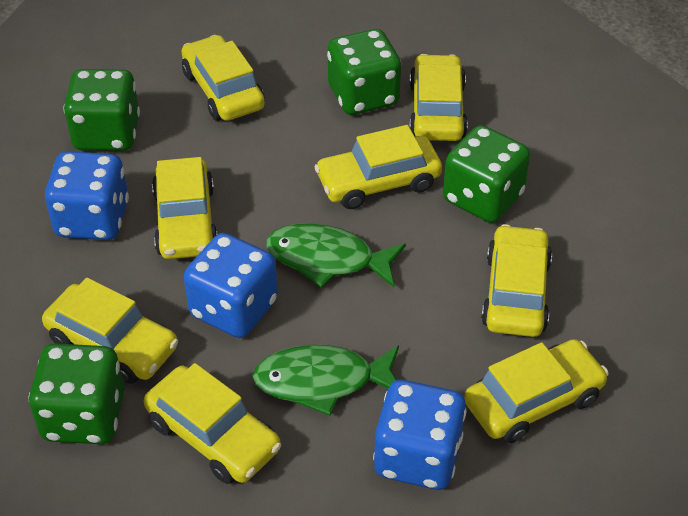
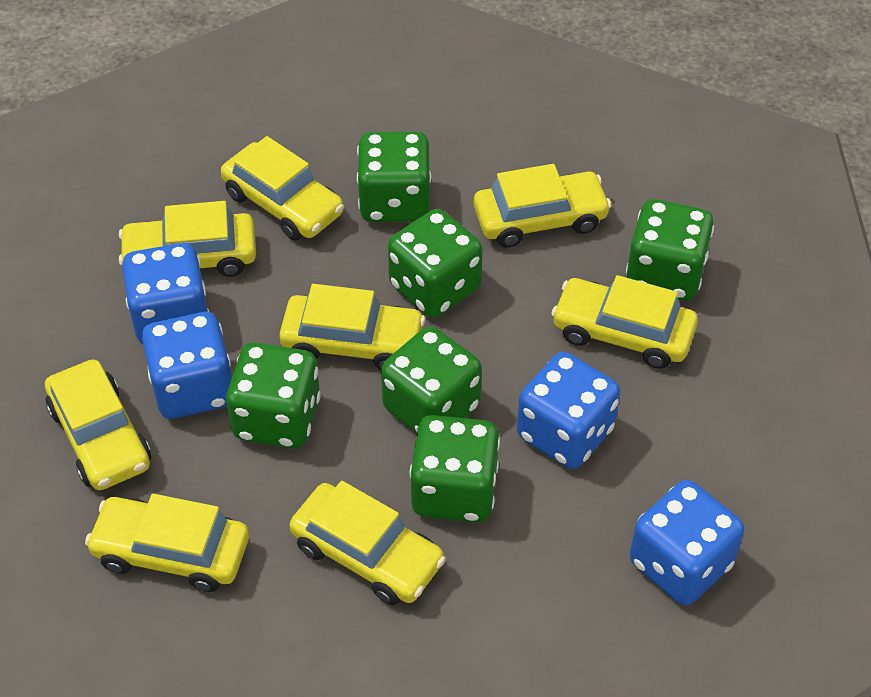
blue dice: [45,151,129,240] [184,233,278,338] [373,380,467,490] = 3 -> [122,243,209,344] [142,312,232,419] [517,352,620,469] [630,480,744,605] = 4
green dice: [28,344,124,444] [63,69,140,151] [327,29,401,115] [443,125,530,223] = 4 -> [226,342,321,448] [357,131,431,222] [381,326,482,433] [388,209,483,318] [410,415,500,522] [626,199,714,300] = 6
green fish: [253,345,399,416] [266,223,406,288] = 2 -> none = 0

